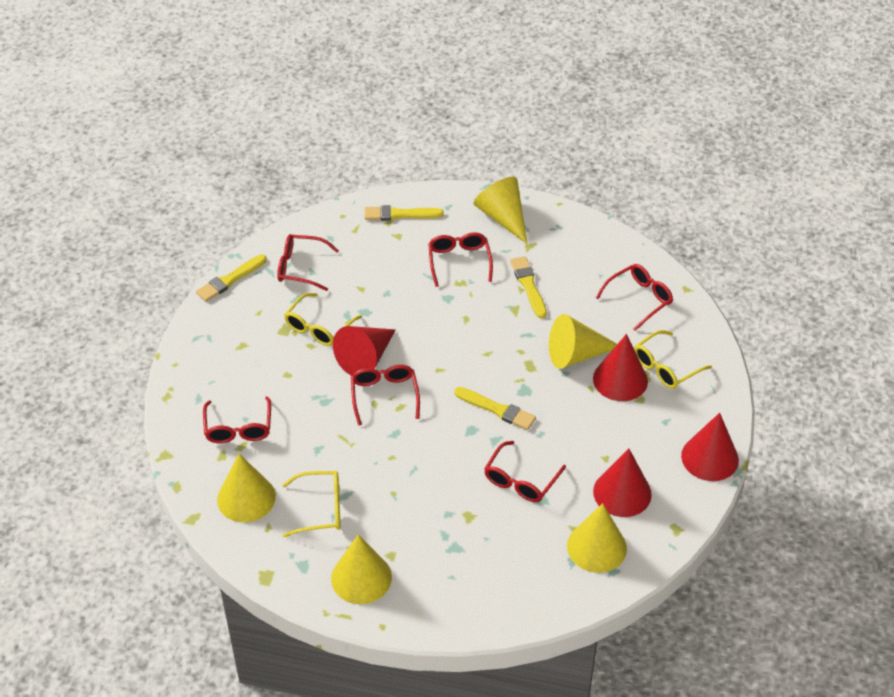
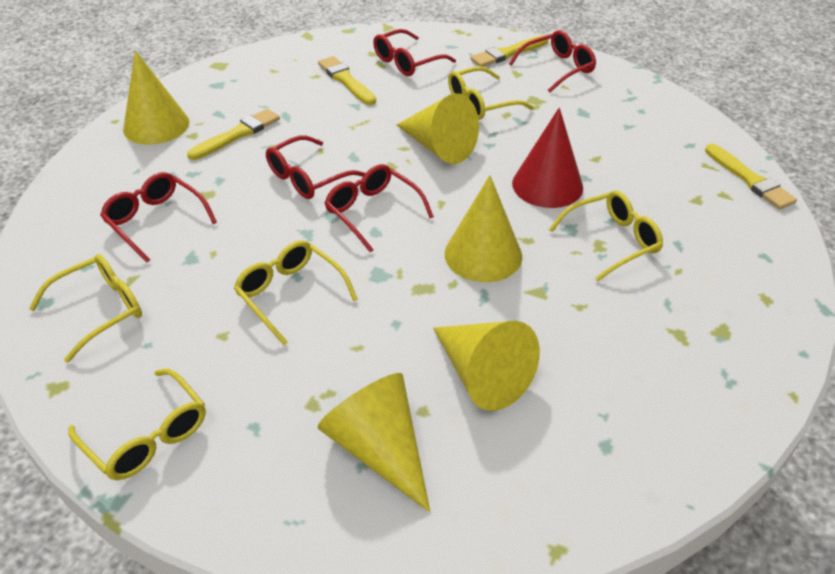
red cone: [333,326,396,376] [593,334,648,401] [593,448,652,517] [681,413,739,481] = 4 -> [512,108,583,208] = 1
red glasses: [203,396,271,443] [277,234,339,291] [351,365,420,426] [428,232,493,287] [484,441,566,502] [596,264,673,331] = 6 -> [100,172,217,263] [266,135,365,199] [325,164,434,253] [373,29,456,76] [509,30,596,92] = 5
yellow glasses: [282,471,340,537] [284,293,362,346] [634,330,712,389] = 3 -> [29,254,142,363] [68,369,206,480] [234,240,358,345] [448,66,534,120] [549,190,663,281] = 5

